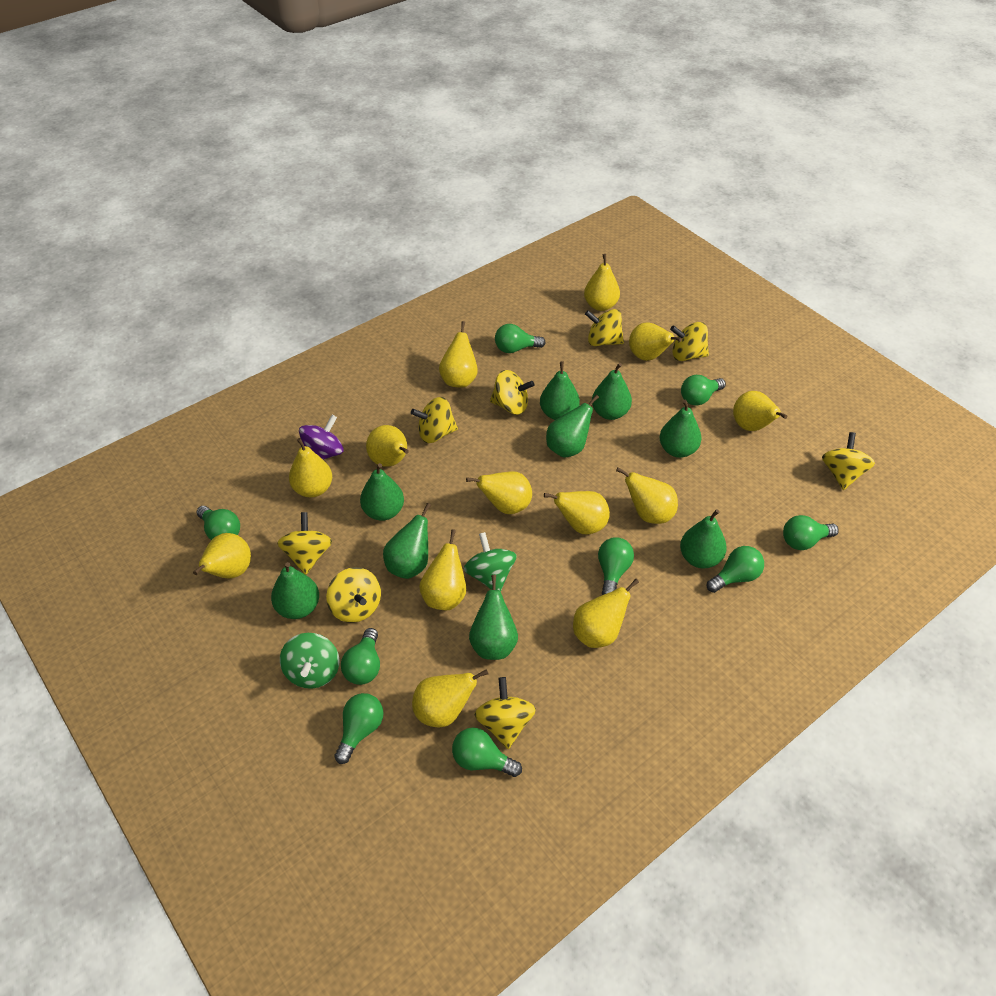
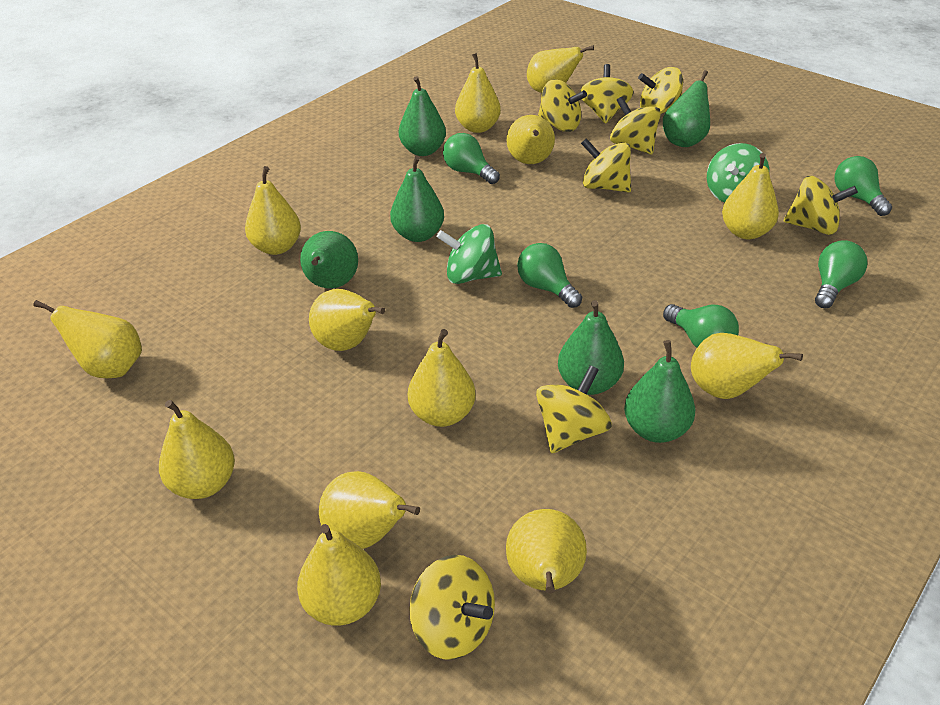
green light bulb: [196,506,240,540] [334,693,384,764] [341,628,380,685] [452,728,522,777] [495,324,545,353] [598,537,634,595] [681,375,726,406] [707,546,764,593] [783,515,839,550] = 9 -> [443,133,500,184] [517,243,582,308] [663,304,739,348] [815,240,867,308] [835,156,892,216] = 5
green pear: [271,562,319,619] [360,463,404,521] [383,503,431,579] [469,575,518,660] [540,361,580,420] [546,395,599,458] [592,363,632,420] [660,400,702,458] [680,509,727,569] = 9 -> [300,231,358,288] [390,156,444,242] [399,76,446,156] [558,300,624,395] [624,340,695,443] [663,70,710,147] = 6
purple spinning top: [299,415,344,460] = 1 -> none = 0

